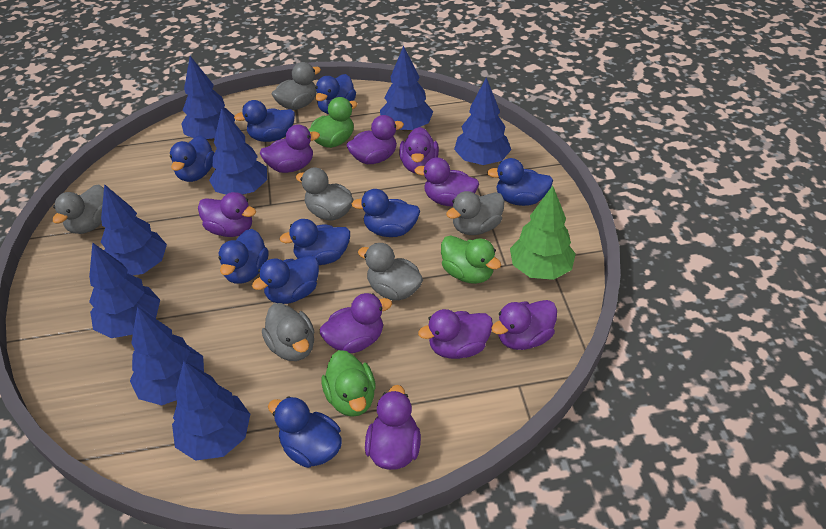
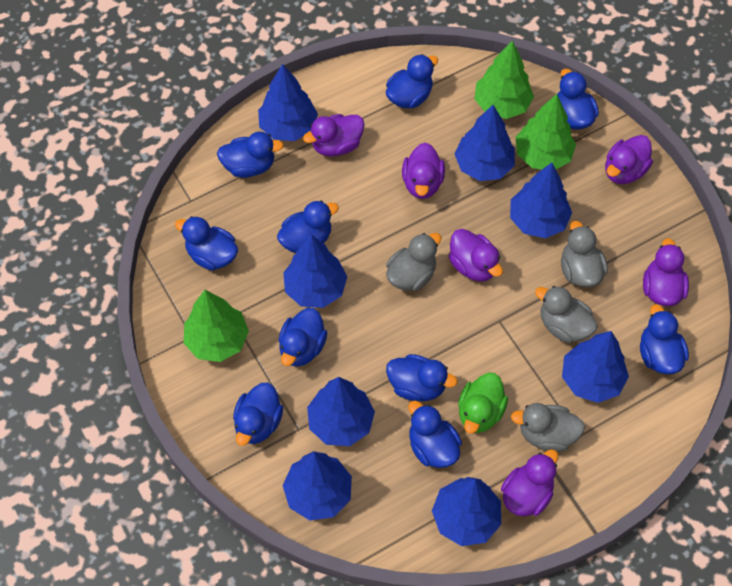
blue duck: [170,135,214,182] [219,229,269,284] [234,100,295,142] [252,255,319,304] [268,396,342,468] [279,219,350,265] [315,74,356,114] [352,189,420,237] [487,158,553,206] = 9 -> [175,216,238,271] [217,132,284,178] [233,383,283,446] [277,200,339,253] [279,308,327,367] [386,54,438,108] [386,354,458,401] [408,400,462,468] [557,69,599,130] [640,304,689,374] = 10
green duck: [309,97,357,148] [321,350,376,417] [441,236,501,284] = 3 -> [458,373,508,434] = 1
green tree: [510,186,576,280] = 1 -> [184,290,249,362] [475,40,534,119] [515,94,576,169] = 3
grey duck: [53,185,104,234] [262,303,314,361] [272,62,321,110] [296,167,354,221] [358,243,423,300] [446,191,504,235] = 6 -> [386,233,441,291] [511,403,585,452] [535,286,598,343] [561,221,608,287] = 4
purple duck: [198,192,256,237] [259,124,320,173] [320,293,392,353] [347,115,404,164] [365,385,421,470] [399,127,439,173] [414,157,479,207] [418,309,493,359] [491,300,557,350] = 9 -> [303,114,364,156] [402,142,445,199] [449,229,503,281] [501,449,558,517] [605,135,653,184] [643,238,689,306] = 6

